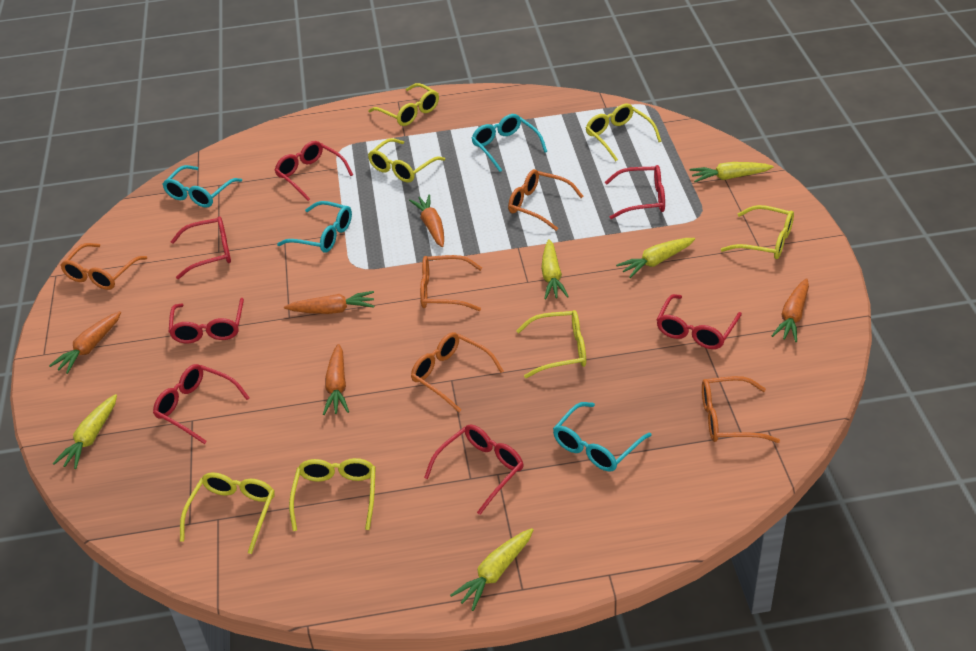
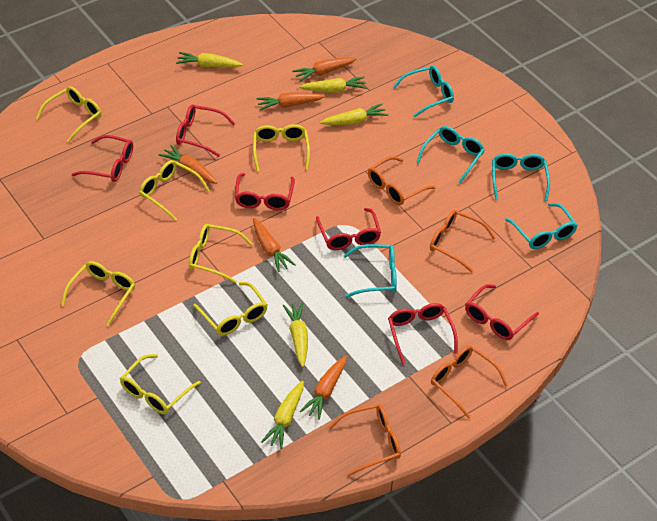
orange glasses: [60,243,147,290] [411,332,504,412] [420,255,482,311] [508,169,583,231] [702,376,780,443] = 5 -> [328,404,401,476] [368,156,436,205] [430,210,496,273] [431,345,508,419] = 4
red glasses: [153,364,250,444] [168,298,244,343] [170,217,231,279] [274,141,353,201] [424,424,524,515] [605,165,665,219] [656,294,742,349] = 7 -> [72,135,133,182] [176,105,235,157] [235,173,295,210] [316,208,381,250] [388,303,458,365] [465,284,539,340] = 6
turquoise glasses: [163,165,242,208] [277,201,352,253] [471,114,547,172] [553,402,652,472] = 4 -> [343,244,397,297] [393,66,454,117] [416,126,485,183] [492,153,550,201] [505,203,578,249] = 5

